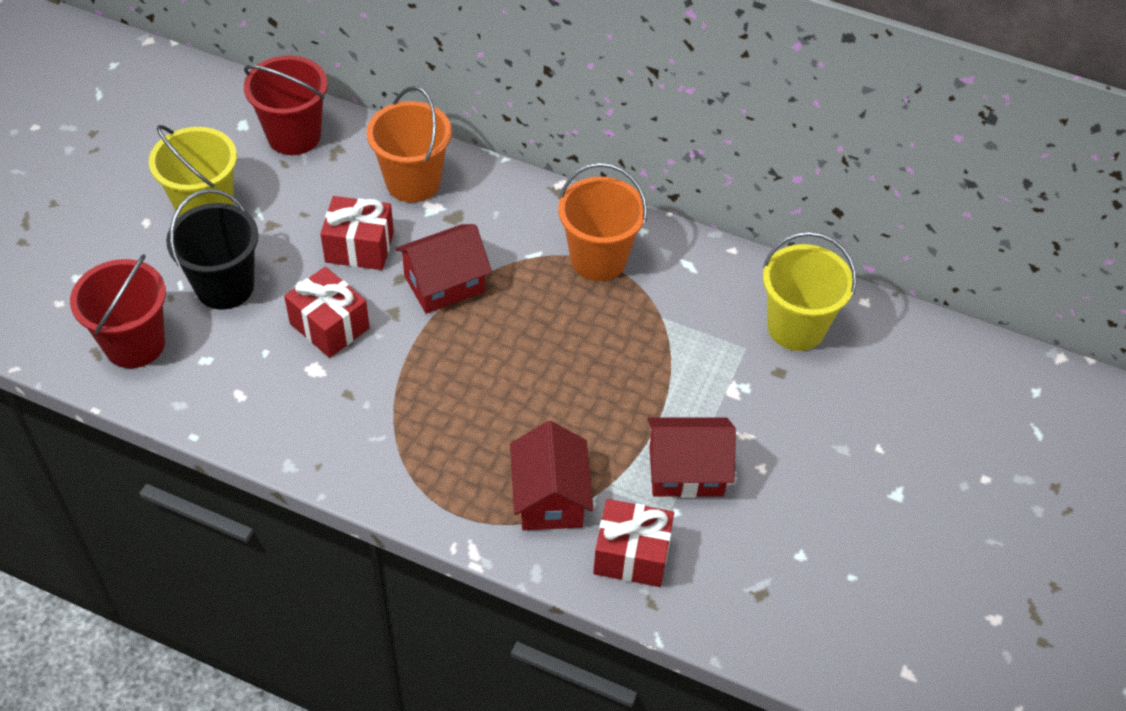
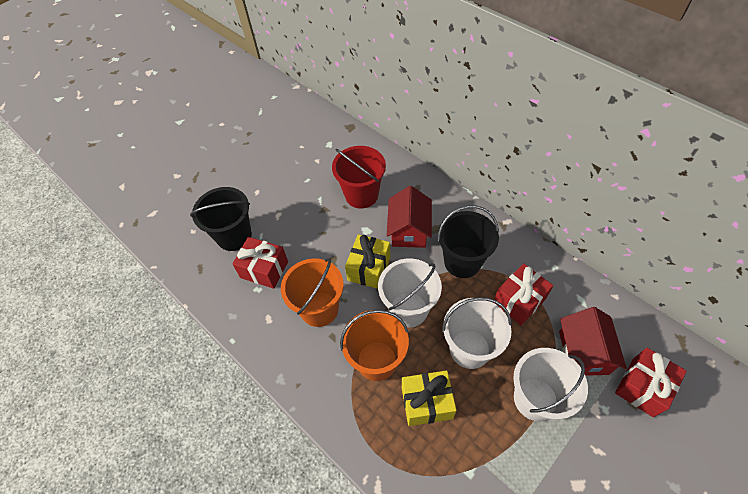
black bucket: [166,189,259,309] = 1 -> [190,187,252,251] [437,205,499,278] = 2
red bucket: [70,254,166,368] [244,55,327,155] = 2 -> [332,146,386,209] = 1
red house: [395,224,492,314] [510,421,593,530] [647,417,736,498] = 3 -> [387,186,432,248] [559,307,627,376] = 2
white bucket: none = 0 -> [378,259,442,328] [442,297,512,369] [513,348,588,421] = 3
yellow bucket: [149,125,237,216] [763,232,857,351] = 2 -> none = 0
yellow gift: none = 0 -> [345,234,390,289] [402,370,457,426] = 2

